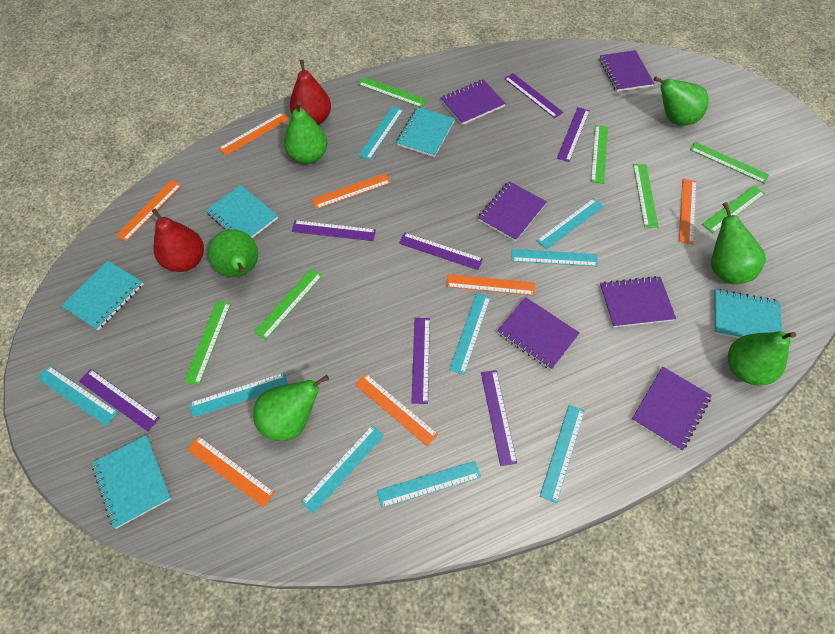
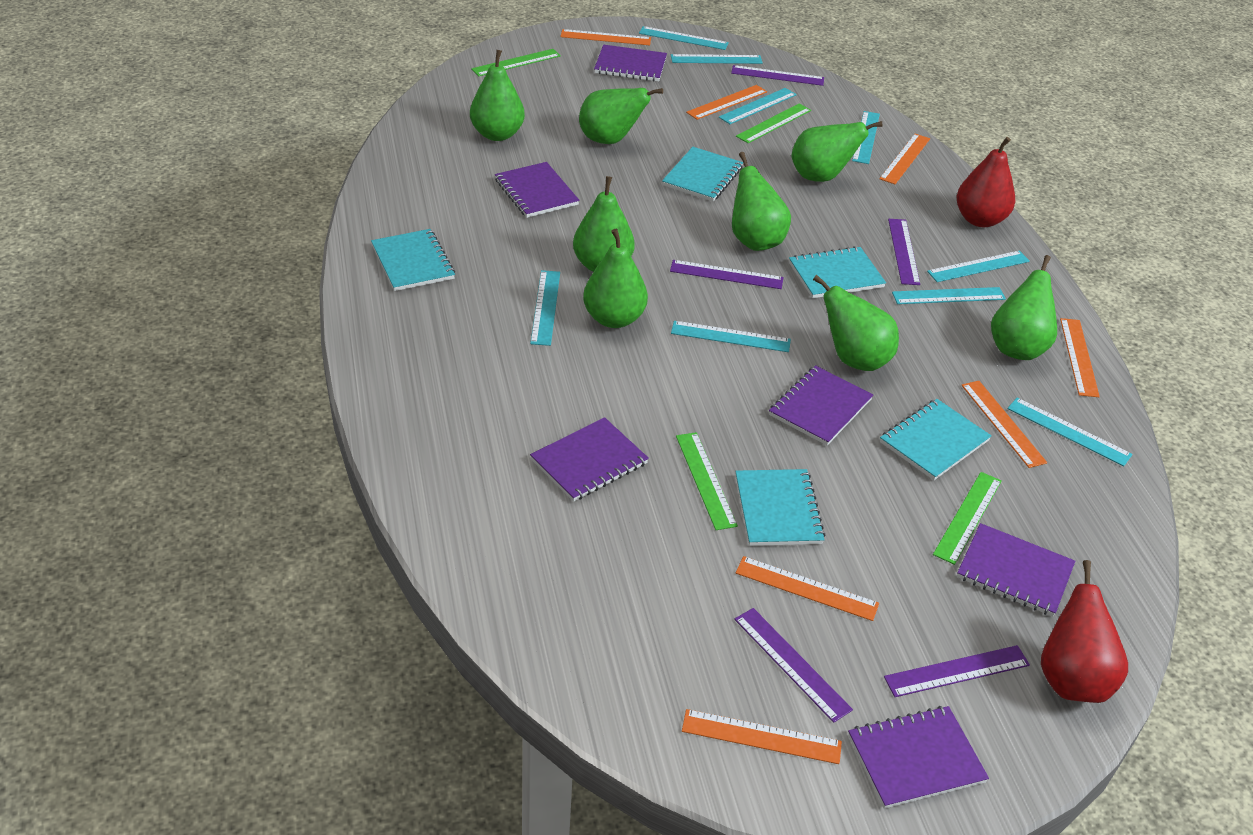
green pear: [208,229,258,277] [253,375,329,441] [284,101,327,164] [654,77,709,126] [711,202,766,284] [728,331,796,385] = 6 -> [470,50,525,141] [573,176,635,272] [579,88,663,144] [583,229,648,328] [732,152,791,251] [791,121,883,182] [813,275,899,371] [991,255,1057,360] = 8
green ruler: [184,301,231,385] [254,268,323,340] [358,77,427,108] [591,125,608,184] [633,164,658,228] [690,142,769,184] [702,185,765,233] = 7 -> [471,49,561,76] [676,432,738,530] [736,104,811,143] [933,472,1002,565] = 4
purple ruler: [79,369,160,432] [292,220,376,241] [399,233,483,270] [411,318,430,404] [481,370,517,466] [504,73,563,118] [557,107,590,162] = 7 -> [670,260,784,289] [731,65,824,86] [734,608,853,723] [884,645,1030,697] [888,219,920,285] = 5

